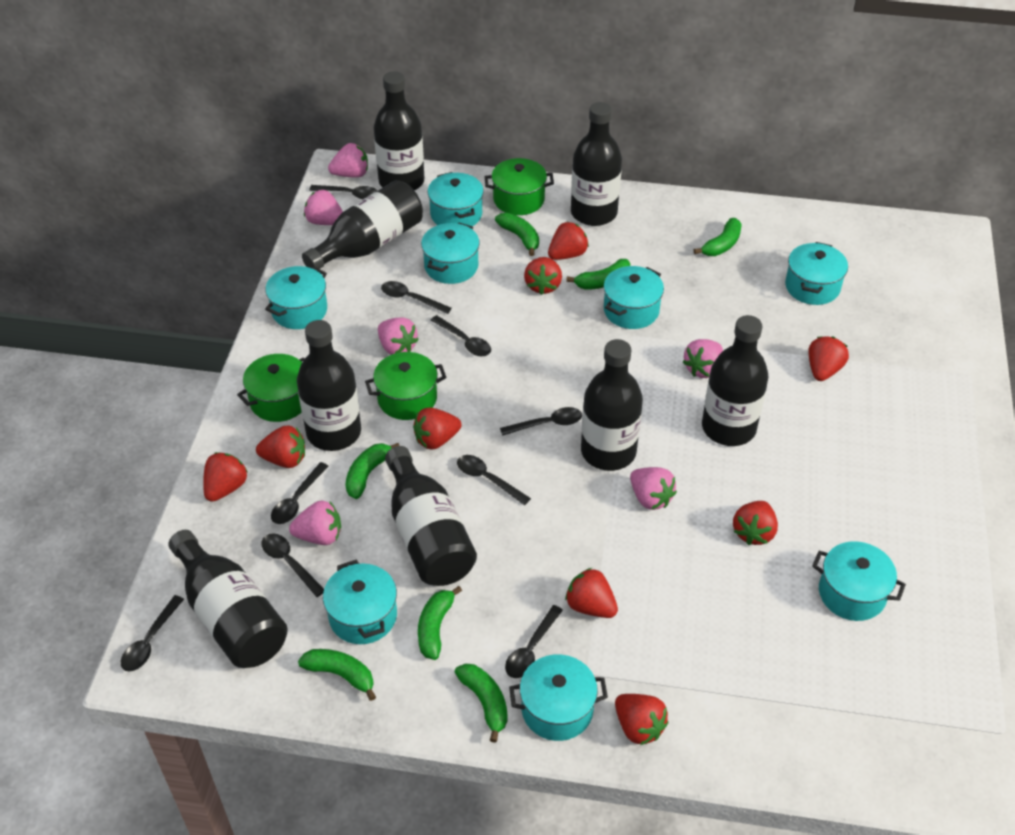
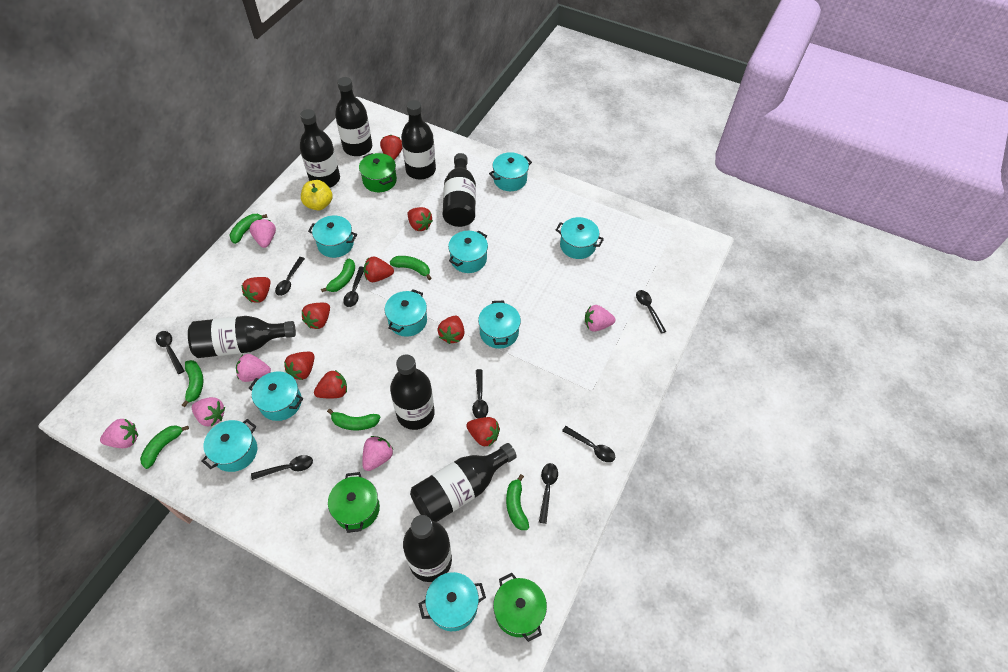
black spoon: [121,595,184,672] [262,533,324,597] [271,462,329,524] [309,185,378,199] [381,281,452,314] [431,315,491,357] [457,455,531,505] [500,407,582,436] [505,605,563,678] = 9 -> [156,331,184,374] [251,455,313,480] [275,257,305,296] [343,267,364,307] [472,369,488,419] [539,463,558,524] [562,426,615,462] [636,290,666,334] = 8
turquoise pot: [265,266,327,329] [323,560,397,644] [421,222,480,284] [428,172,484,226] [509,654,608,741] [604,266,664,329] [785,242,848,305] [812,541,906,621] = 8 -> [202,419,257,472] [249,371,303,421] [308,216,357,258] [385,289,427,337] [418,572,486,631] [448,230,488,273] [478,300,521,349] [489,152,532,191] [556,217,604,259] = 9
yellow apple: none = 0 -> [301,180,333,211] = 1

